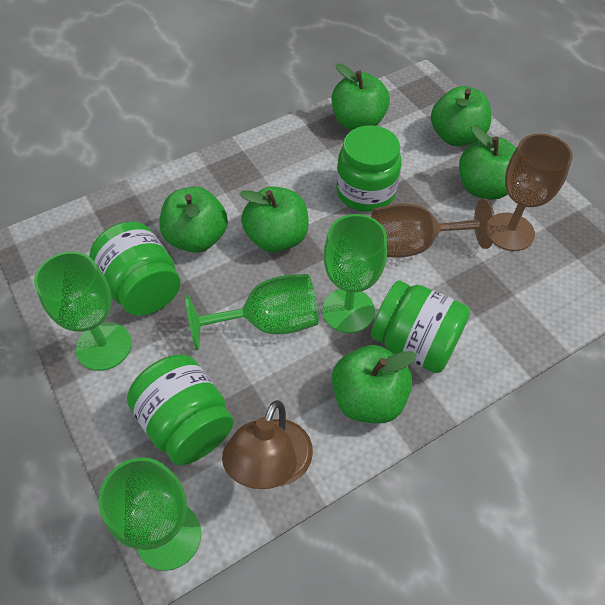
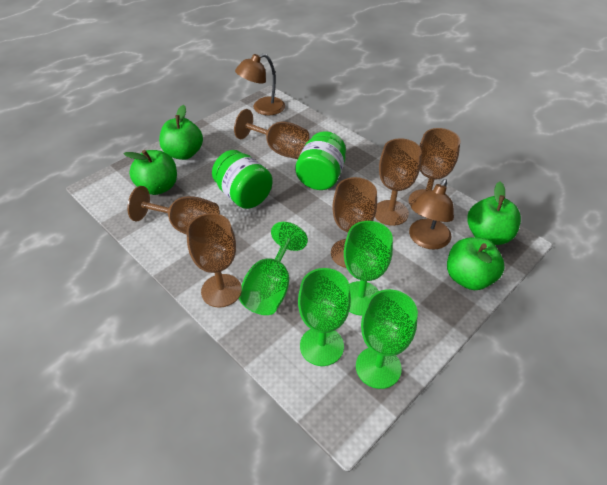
brown goblet: [371,199,495,258] [493,133,573,251] = 2 -> [127,186,220,235] [186,213,241,308] [234,109,309,159] [331,177,377,268] [375,138,422,226] [409,128,461,206] = 6
brown lamp: [222,400,313,489] = 1 -> [235,54,285,115] [409,179,454,249] = 2
green apple: [159,187,228,253] [240,186,309,252] [332,63,390,130] [332,345,417,423] [431,86,491,146] [459,126,516,200] = 6 -> [124,150,177,195] [159,105,203,160] [447,237,505,290] [467,182,521,245] = 4
green jar: [89,221,181,316] [127,355,234,465] [336,125,402,212] [371,281,470,373] = 4 -> [212,150,273,209] [295,131,346,190] = 2

